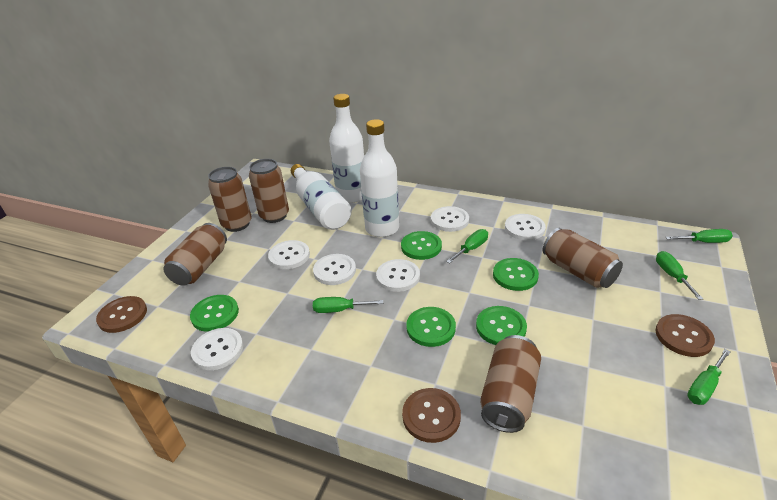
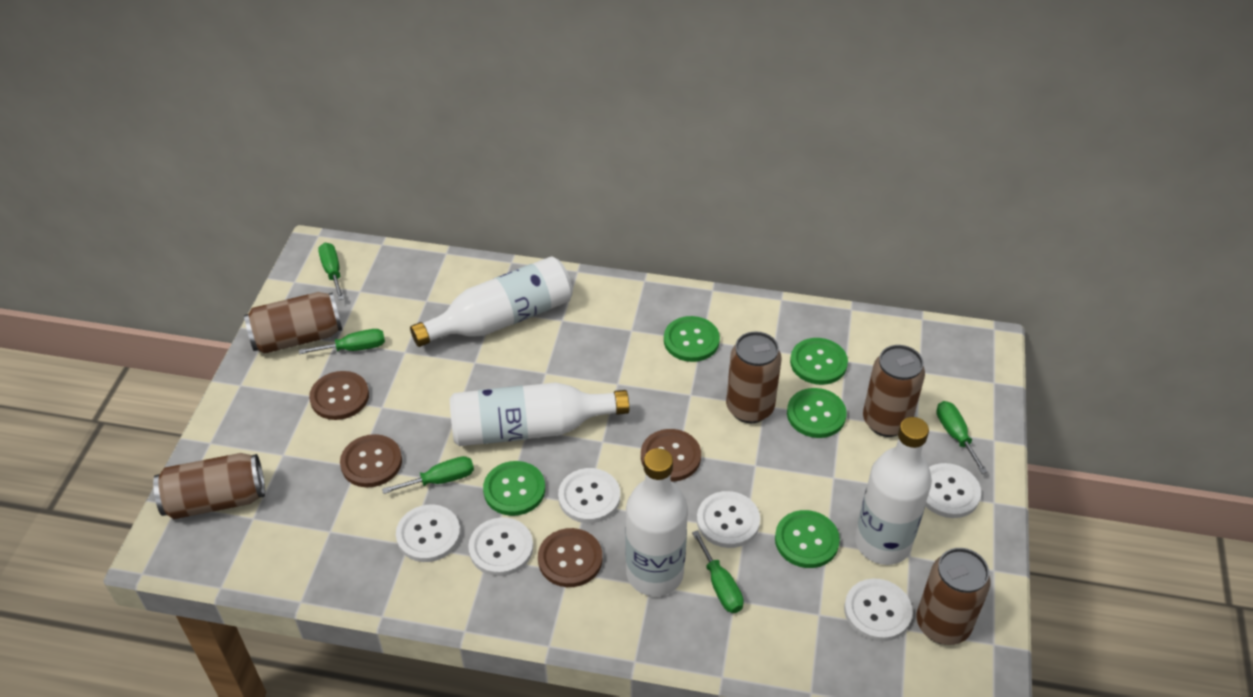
brown button: [96,296,147,333] [402,388,461,443] [655,314,715,357] = 3 -> [309,371,369,420] [340,434,402,487] [538,528,602,587] [641,429,701,482] = 4
white bottle: [291,164,352,230] [329,94,364,203] [360,119,399,237] = 3 -> [410,256,573,347] [450,382,629,446] [626,448,688,596] [855,417,932,565] = 4

